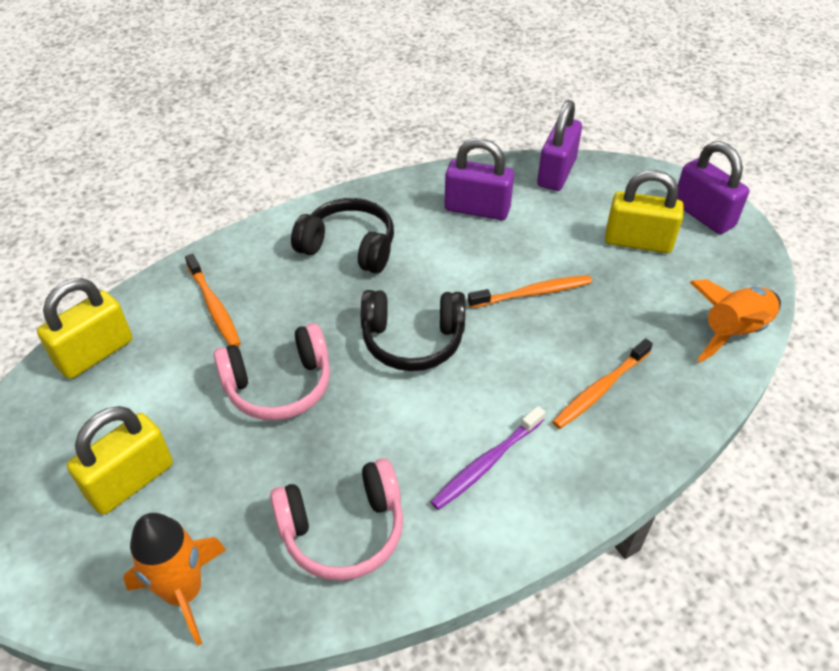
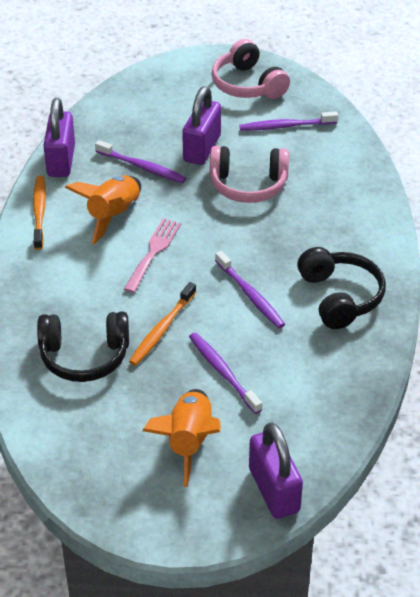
orange toothbrush: [185,254,241,347] [468,275,592,308] [552,338,653,429] = 3 -> [33,176,46,250] [129,282,196,366] = 2
pink fork: none = 0 -> [124,218,181,293] = 1
purple toothbrush: [431,406,545,510] = 1 -> [95,140,186,183] [189,333,262,414] [215,251,285,328] [239,112,338,131] = 4
yellow padlock: [37,278,133,379] [67,406,173,515] [605,170,684,253] = 3 -> none = 0

